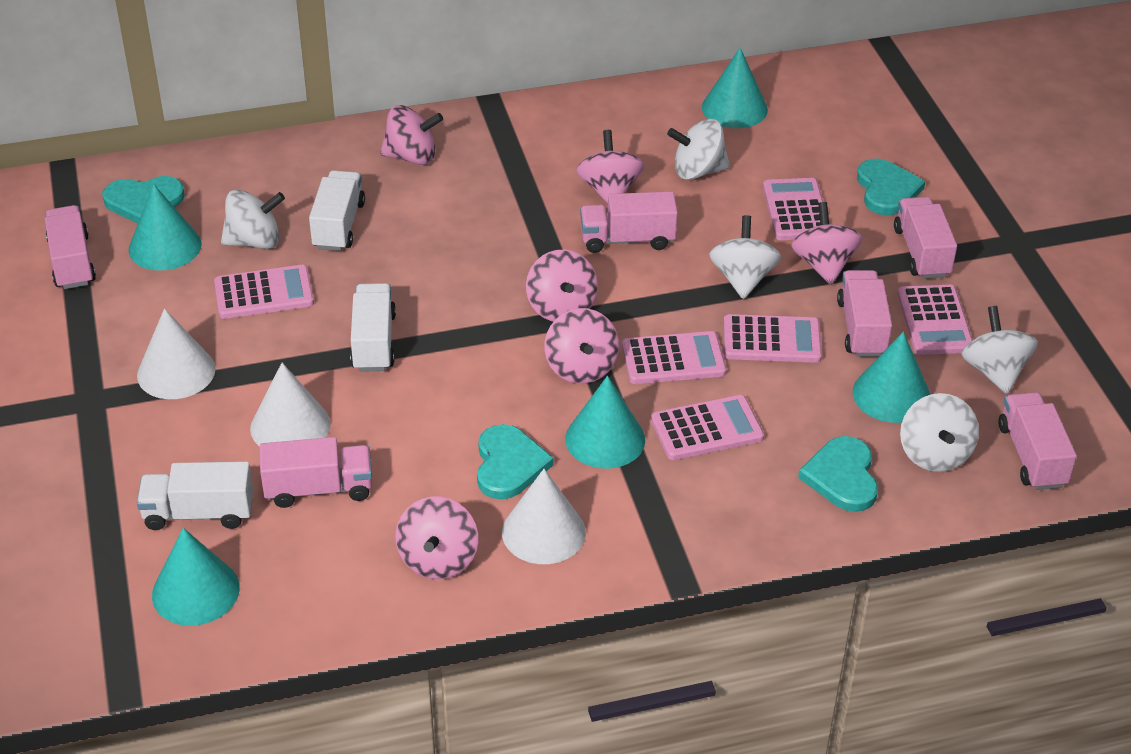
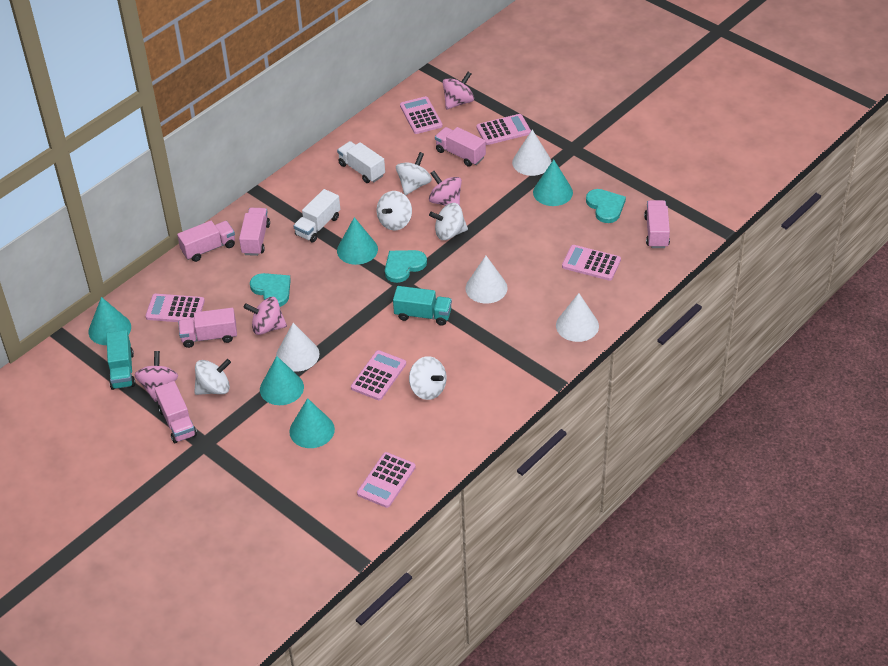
pink spinning top: [380,105,443,165] [395,497,478,579] [526,250,598,322] [545,308,619,384] [576,130,644,204] [791,202,863,285] = 6 -> [135,351,178,402] [244,297,287,335] [429,171,462,206] [443,72,474,109] = 4
turquoise heart: [102,176,185,223] [477,424,554,499] [798,436,878,512] [857,158,925,215] = 4 -> [250,273,291,307] [385,250,427,283] [586,189,626,223] = 3
turquoise truck: none = 0 -> [106,330,135,390] [393,286,452,326] = 2
white cone: [137,308,216,399] [250,363,331,447] [502,469,586,564] = 3 -> [276,323,319,372] [465,256,508,304] [512,130,551,176] [556,293,599,342] = 4
white truck: [137,462,253,530] [309,170,365,251] [350,283,396,372] = 3 -> [293,189,340,243] [337,141,385,183] = 2

